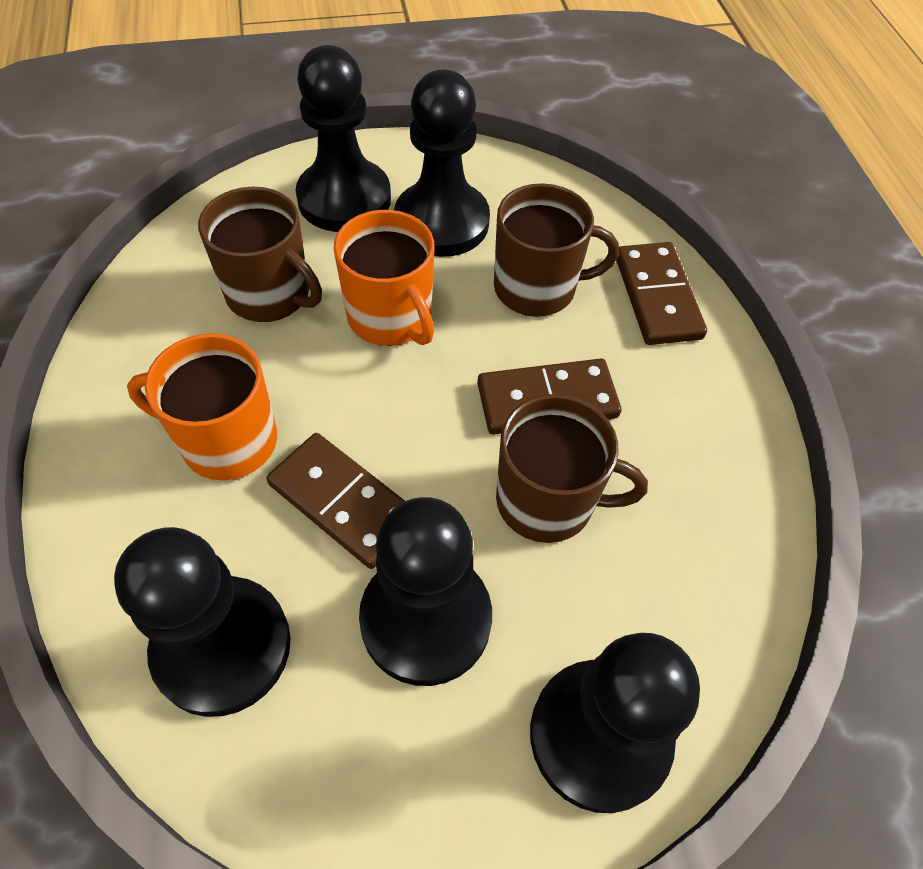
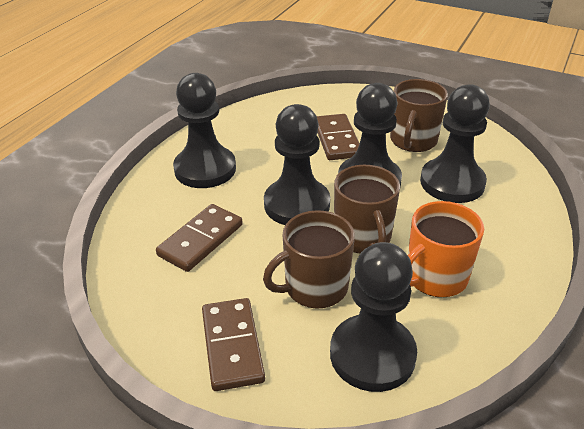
orange mug: [127,333,277,481] [334,210,434,346] = 2 -> [408,201,484,297] = 1

